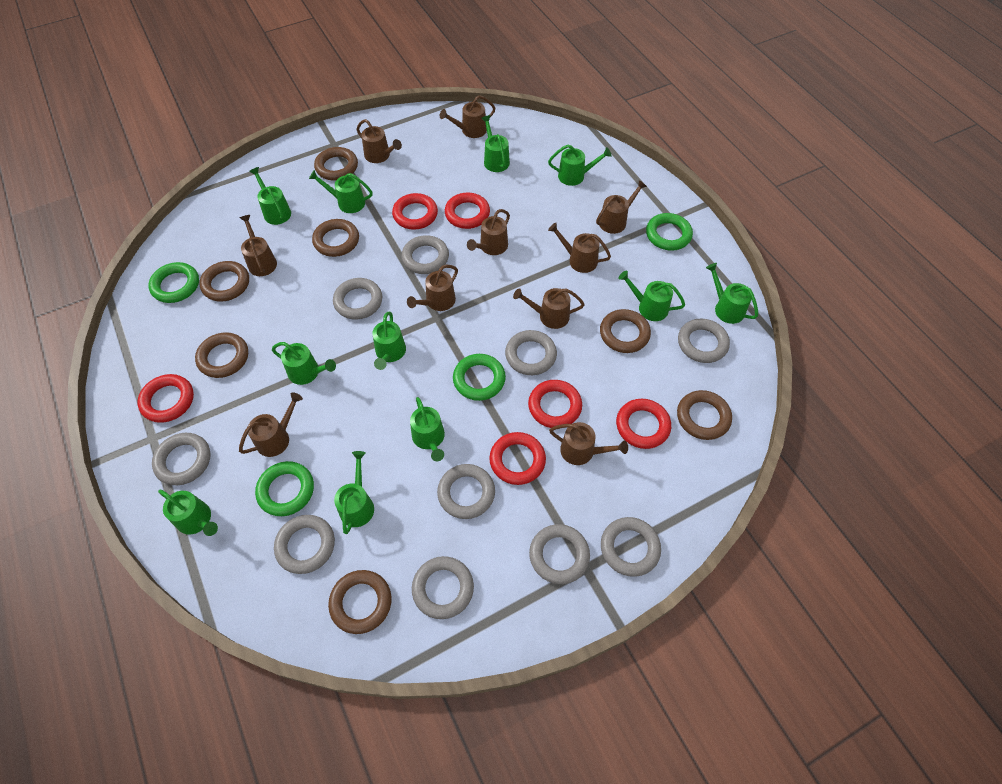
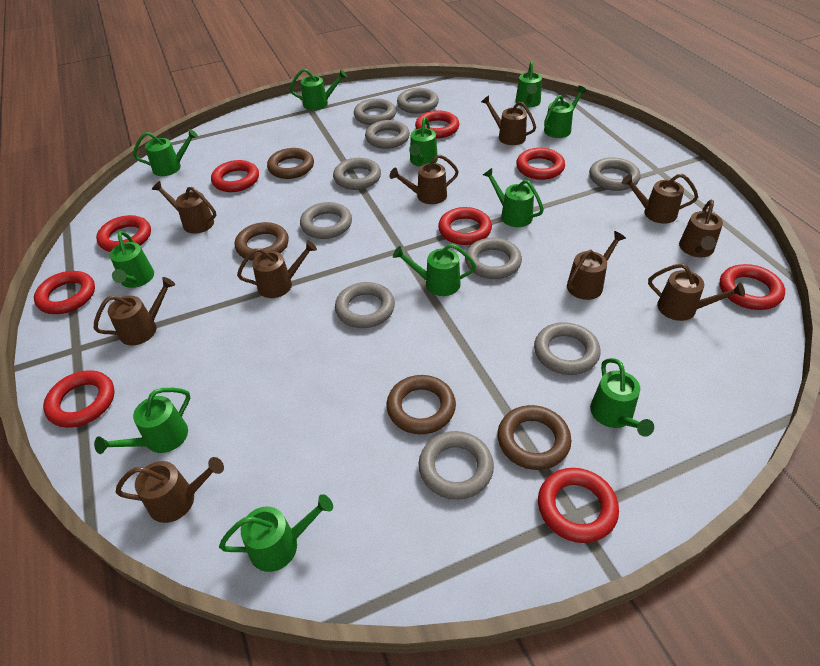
brown ring: [195,332,248,378] [199,261,249,302] [312,219,359,257] [314,147,358,181] [328,570,392,634] [600,309,651,353] [677,390,732,440] = 7 -> [235,222,289,261] [267,148,314,179] [387,375,456,434] [497,405,572,470] = 4
green ring: [148,262,199,303] [255,461,314,516] [453,354,506,401] [646,213,693,251] = 4 -> none = 0
red ring: [137,374,194,423] [392,193,438,230] [445,193,490,229] [489,432,546,485] [528,380,582,428] [616,399,671,449] = 6 -> [34,271,95,314] [43,370,115,428] [96,215,151,252] [211,160,259,192] [415,110,459,139] [438,207,492,245] [516,148,565,180] [538,468,619,543] [720,264,785,310] = 9

